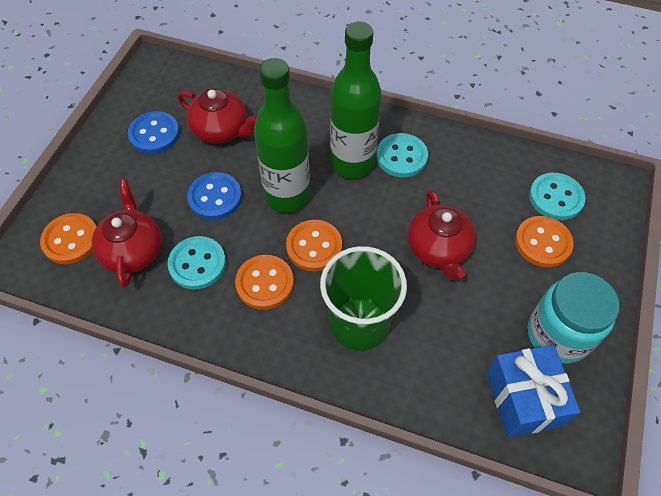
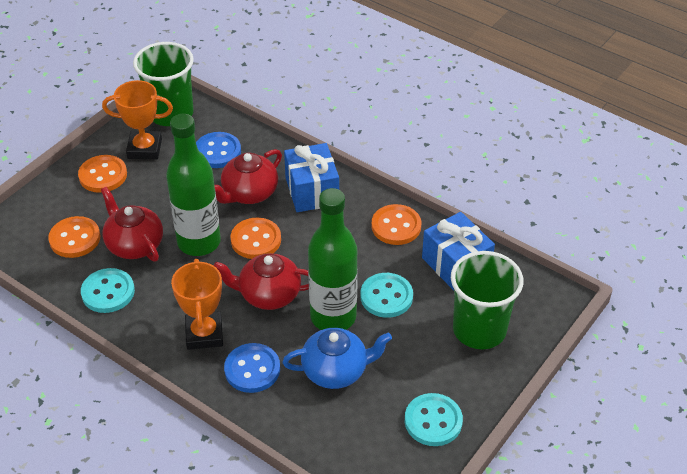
blue gift: [486,345,581,437] = 1 -> [284,143,339,212] [422,212,495,290] = 2
blue teapot: none = 0 -> [282,328,392,389] = 1
green cup: [320,246,407,351] = 1 -> [133,42,194,126] [451,251,523,349] = 2
orange trophy: none = 0 -> [102,80,173,159] [171,259,223,350] = 2
turquoise jar: [528,272,620,364] = 1 -> none = 0

